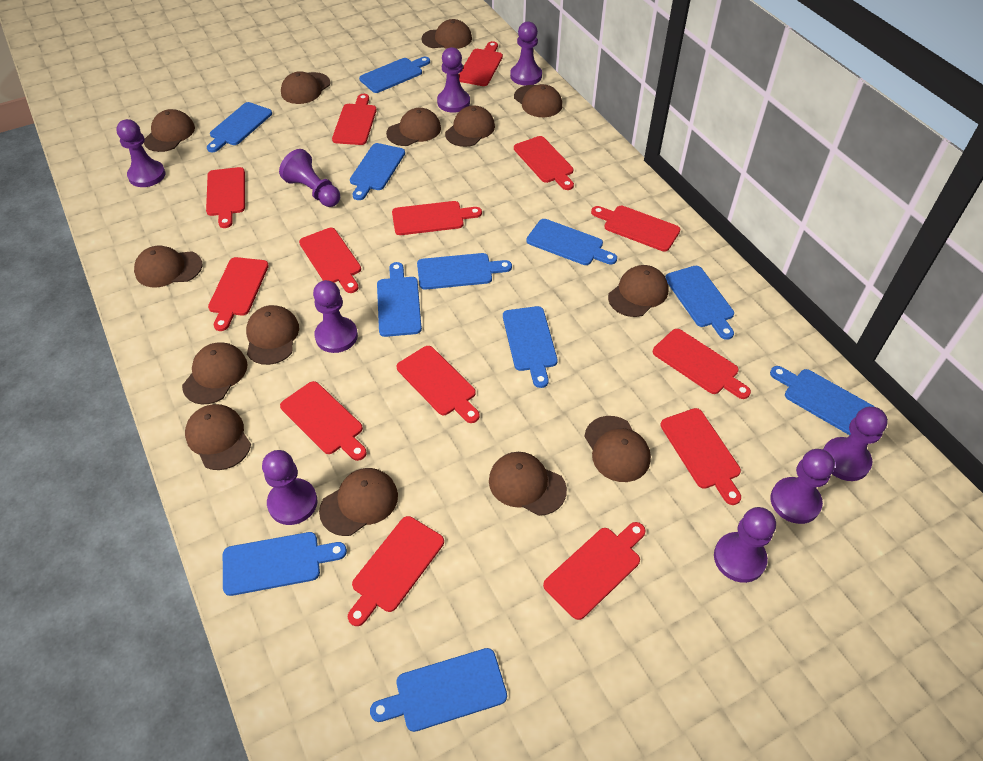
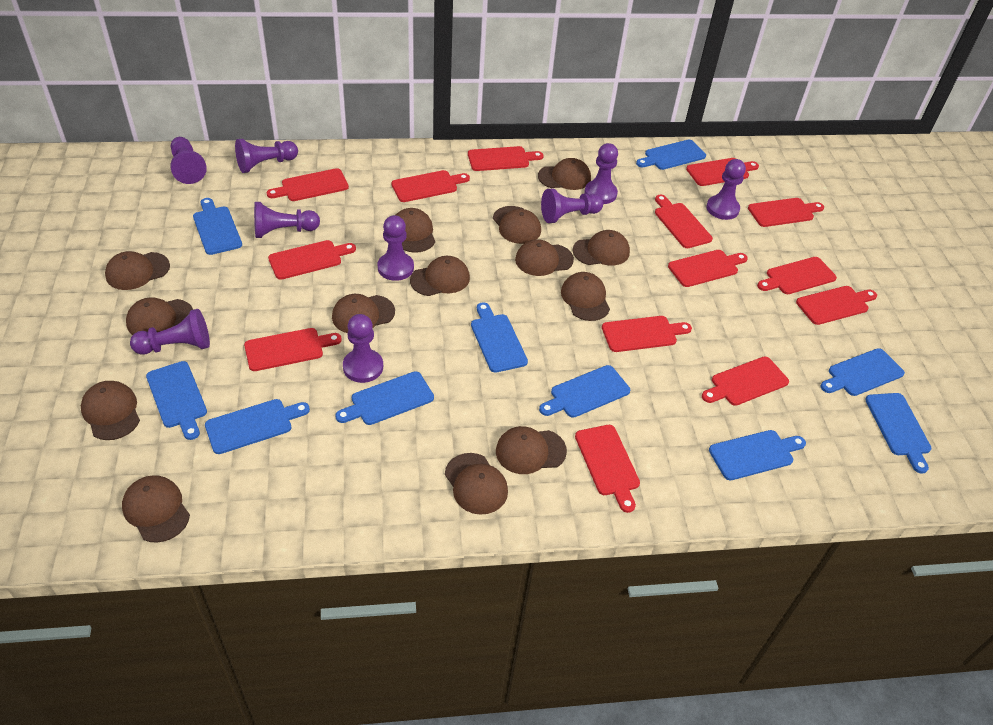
blue cutting board: [207,102,272,152] [223,532,347,596] [350,143,405,200] [359,57,430,93] [370,648,507,732] [377,262,422,337] [417,253,512,290] [503,306,558,388] [526,219,617,265] [665,266,734,340] [770,366,875,435] = 11 -> [146,361,207,440] [193,198,242,255] [205,399,310,454] [335,371,434,425] [471,302,528,373] [539,365,630,418] [636,140,706,170] [709,430,806,480] [821,348,905,396] [865,393,931,474] = 10

